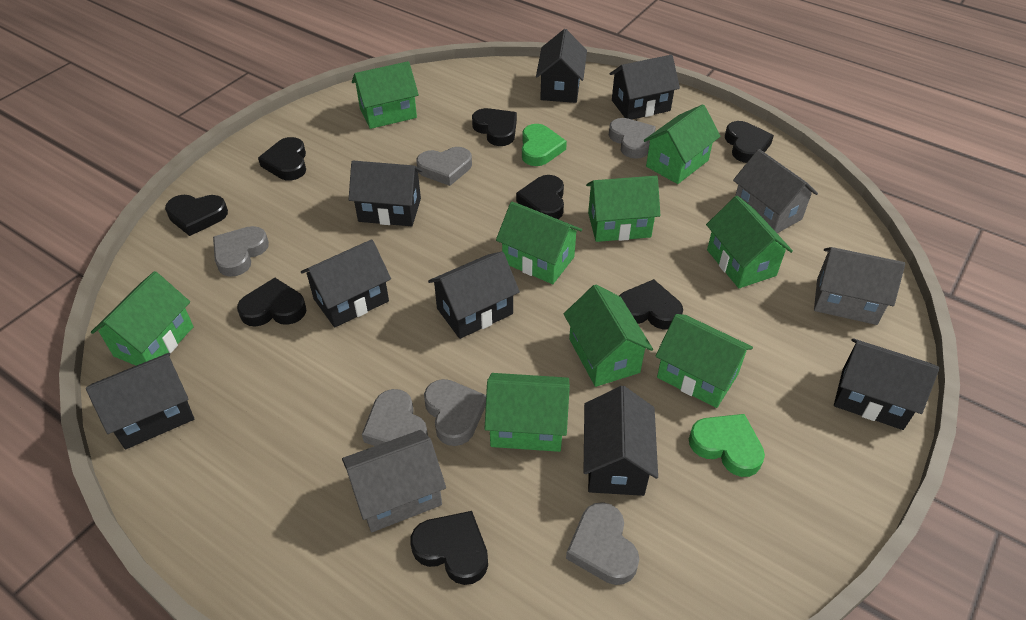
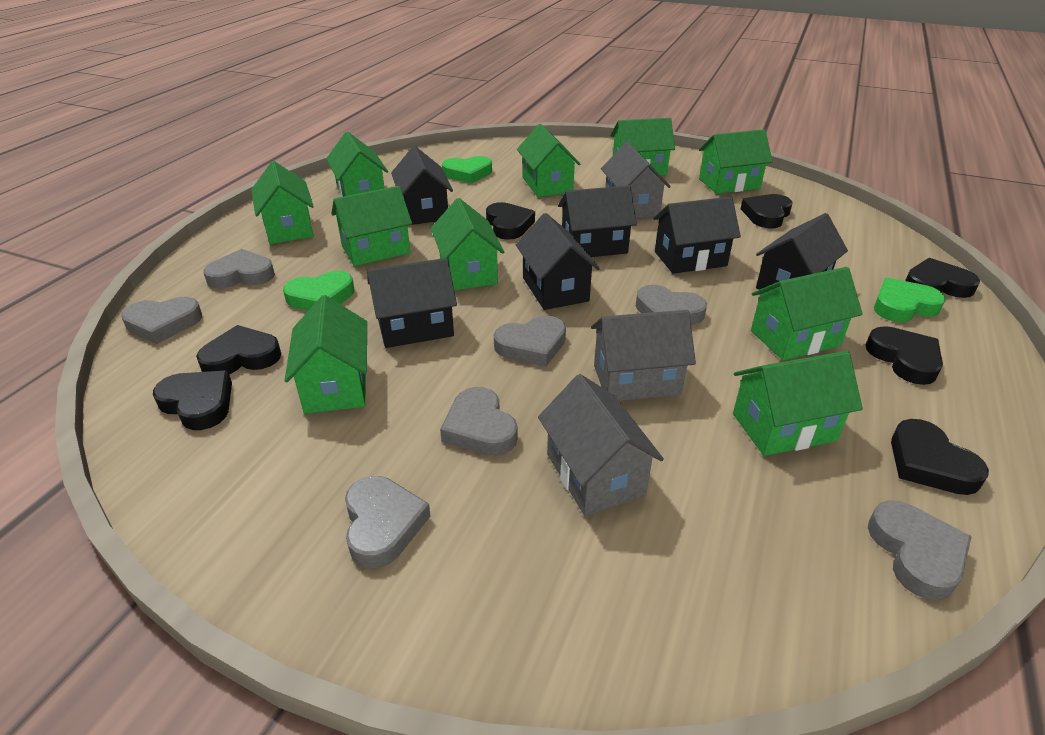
black heart: [165,195,228,236] [237,278,307,326] [258,137,306,180] [411,511,488,585] [472,108,517,146] [516,175,564,219] [619,279,683,329] [725,121,774,163] = 8 -> [153,371,232,430] [196,325,281,374] [486,202,535,240] [741,194,793,228] [865,326,943,385] [891,419,989,495] [905,258,980,298] = 7
black house: [86,353,194,450] [301,239,391,328] [349,161,422,226] [428,251,520,339] [536,29,587,103] [583,386,658,496] [610,55,680,119] [834,338,939,430] = 8 -> [367,258,457,348] [391,146,453,225] [516,213,600,310] [558,185,637,257] [653,197,741,274] [756,213,848,290] = 6
green heart: [522,124,567,166] [689,414,765,477] = 2 -> [283,271,354,311] [442,156,492,184] [874,278,946,322] = 3
green house: [91,271,194,366] [352,61,419,129] [485,373,570,452] [496,202,582,284] [564,284,653,387] [586,176,661,242] [644,104,721,184] [656,314,753,408] [706,196,793,288] = 9 -> [251,161,314,244] [285,295,367,414] [326,132,388,197] [331,186,412,266] [431,198,504,291] [517,124,580,197] [610,118,675,176] [699,129,773,194] [733,351,863,456] [751,267,863,361] = 10
grey heart: [213,226,269,277] [362,389,428,446] [416,147,472,186] [424,379,486,446] [566,502,639,585] [609,118,656,159] = 6 -> [121,297,202,344] [203,249,275,288] [345,476,431,568] [440,387,518,456] [494,315,566,366] [636,285,707,325] [868,500,972,600] = 7

